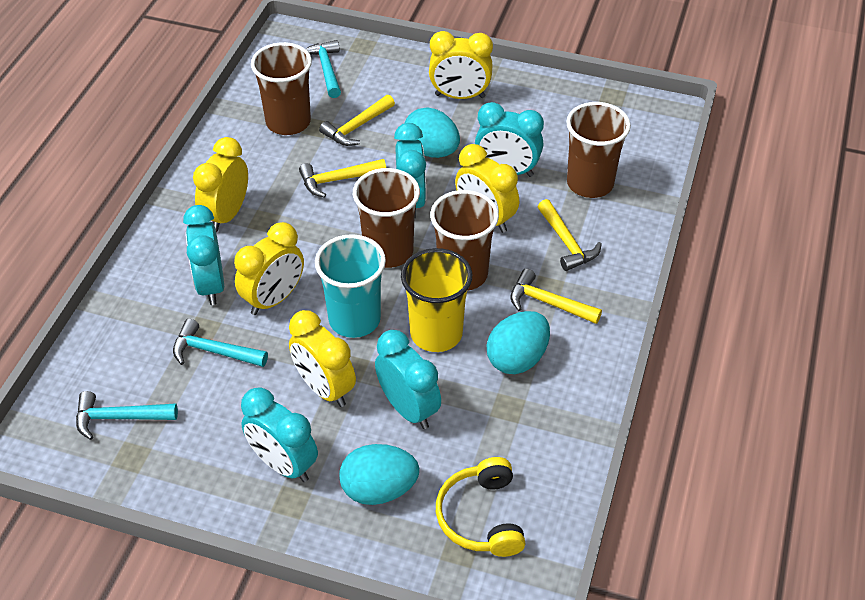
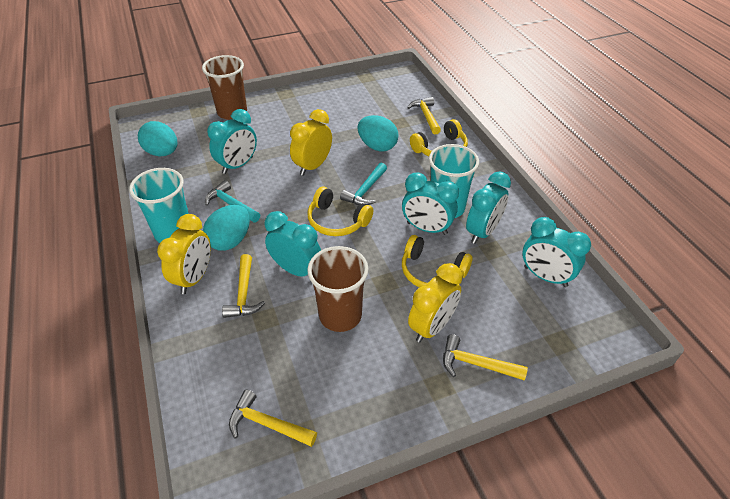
brown cup: [251,42,312,135] [353,168,420,268] [430,190,499,291] [566,102,631,198] = 4 -> [202,55,247,120] [307,246,369,332] = 2
turquoise cup: [315,234,386,338] = 1 -> [129,168,189,243] [429,144,479,218] = 2
turquoise hammer: [76,391,178,440] [173,319,268,367] [306,40,341,98] = 3 -> [205,180,260,222] [340,163,387,205] = 2
yellow clock: [193,137,248,232] [234,222,304,315] [289,310,356,407] [429,31,493,99] [455,144,519,233] = 5 -> [157,214,211,294] [290,109,332,176] [408,263,463,343] = 3
yellow cup: [401,248,472,352] = 1 -> none = 0
yellow headphones: [436,457,526,557] = 1 -> [308,187,373,236] [402,235,473,288] [410,119,468,156] = 3

